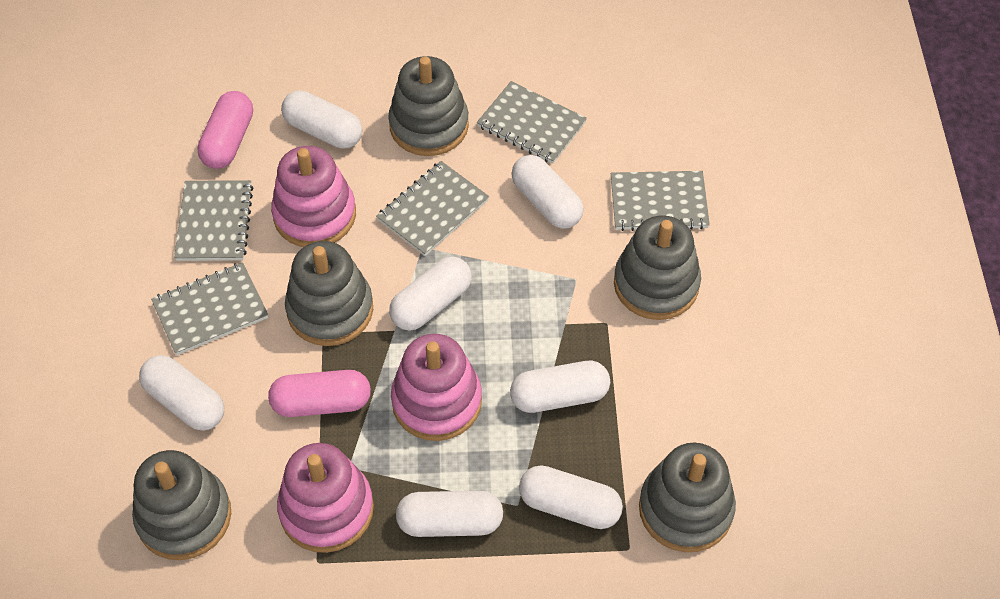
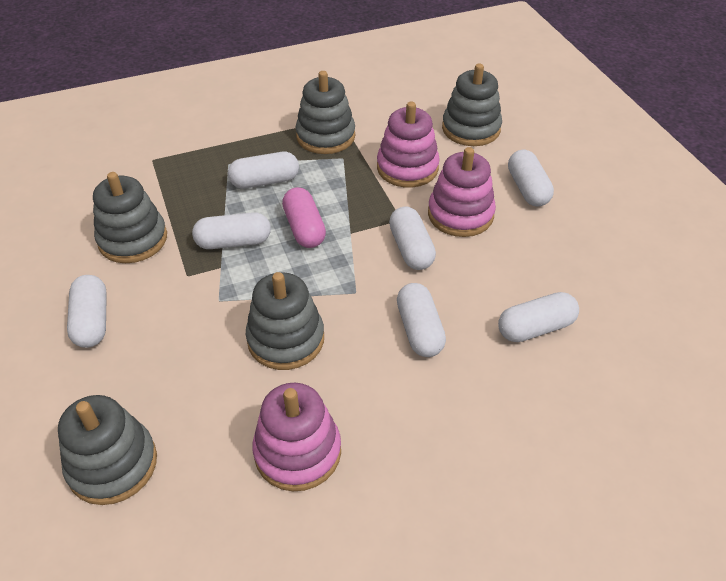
grey notebook: [151,262,268,355] [174,180,253,261] [376,161,489,256] [477,81,587,164] [611,171,710,231] = 5 -> none = 0
pink capsule: [197,91,253,169] [268,370,371,417] = 2 -> [282,187,326,248] = 1

